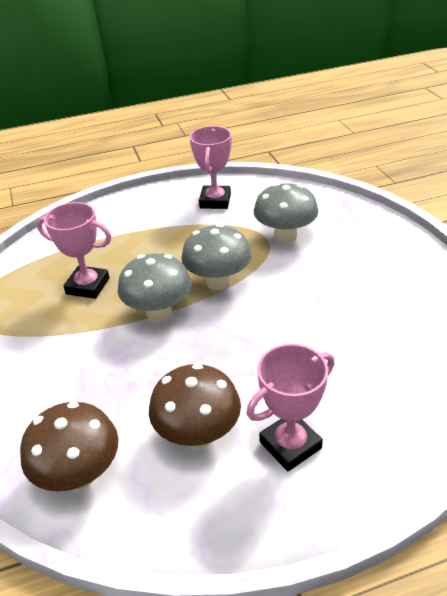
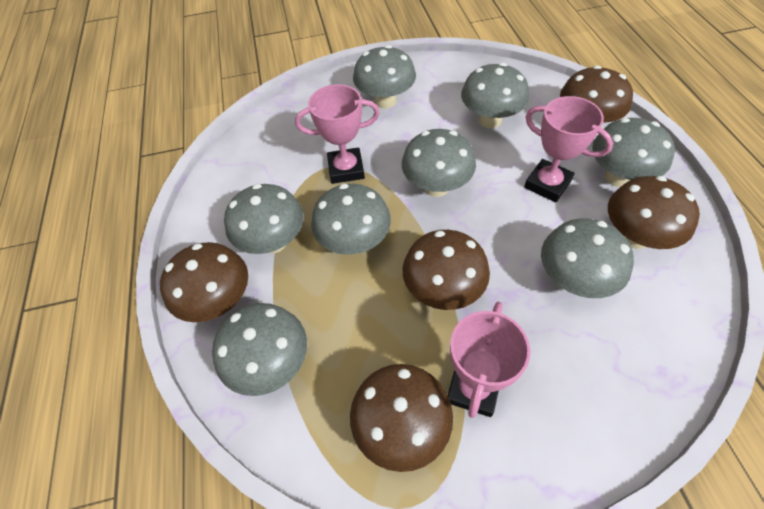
brown mushroom: [20,401,118,491] [149,363,241,448] = 2 -> [160,242,248,322] [350,364,453,472] [403,230,490,310] [560,65,633,123] [608,176,700,249] = 5
grey mushroom: [118,253,192,321] [181,224,252,290] [254,183,318,243] = 3 -> [212,303,307,396] [224,184,304,254] [311,184,391,255] [353,45,416,109] [402,129,476,197] [461,63,529,128] [541,219,634,298] [592,118,675,187] = 8

